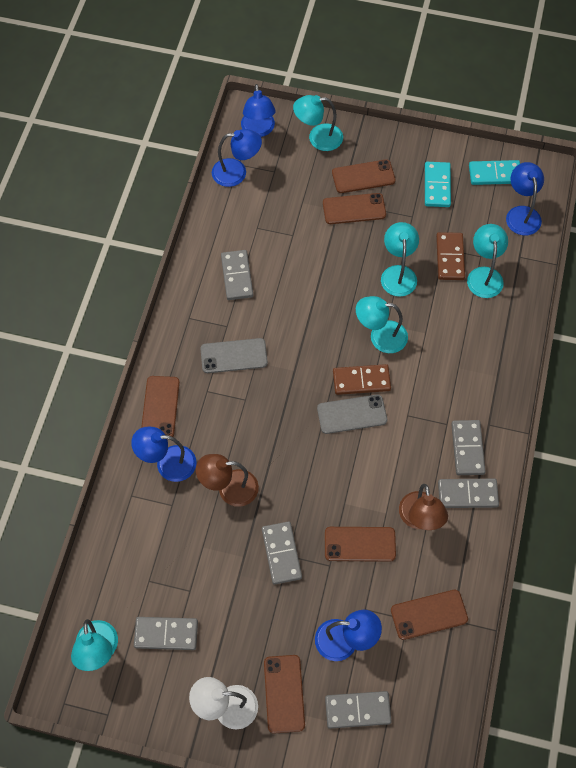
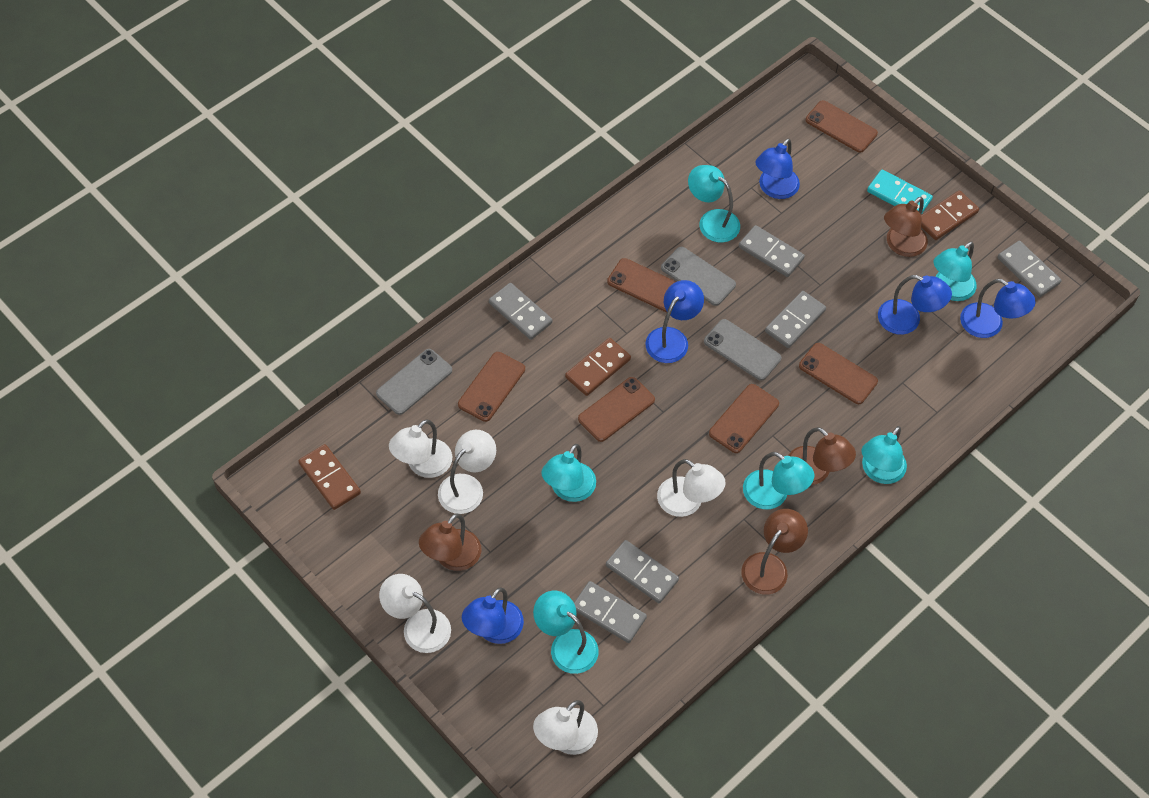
brown domino: [333,364,391,395] [436,232,465,280] = 2 -> [298,444,361,510] [565,338,631,396] [921,191,979,240] = 3
brown lamp: [196,454,259,507] [399,484,448,530] = 2 -> [419,514,481,571] [741,509,808,594] [788,427,856,485] [884,197,928,257] = 4
grey phone: [200,338,268,373] [317,394,387,434] = 2 -> [376,349,452,415] [661,247,736,306] [704,319,781,381] = 3
turquoise domino: [425,162,451,207] [469,160,520,185] = 2 -> [867,170,933,215] = 1
turquoise lamp: [71,619,118,671] [293,95,343,151] [356,296,408,353] [381,222,419,297] [467,224,508,298] = 5 -> [533,591,598,674] [541,444,596,502] [688,165,740,243] [743,452,814,509] [861,426,907,484] [933,241,976,301] = 6
white lamp: [189,677,258,729] = 1 -> [379,574,451,653] [389,419,452,478] [438,430,496,514] [533,700,598,755] [657,459,726,517] = 5

